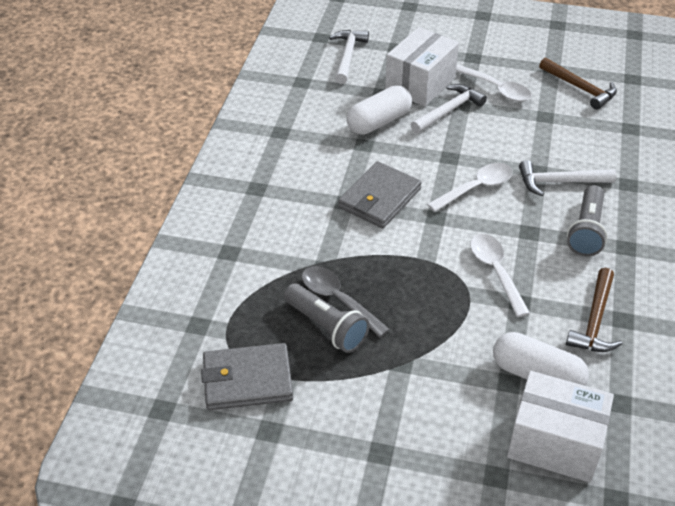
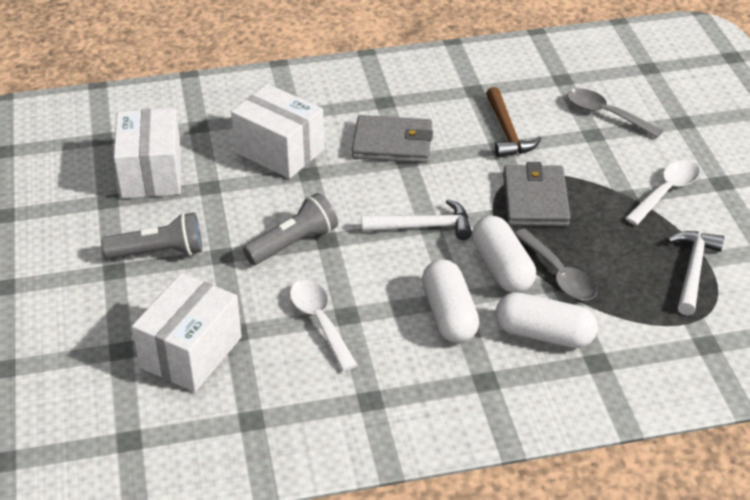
brown hammer: [539,57,617,110] [566,268,622,352] = 2 -> [486,87,542,158] = 1
grey spoon: [302,266,390,338] = 1 -> [514,228,597,301] [567,89,663,138] = 2
white box: [385,27,459,107] [507,371,614,483] = 2 -> [114,108,181,198] [132,273,242,392] [231,84,325,179] = 3
white capsule: [346,85,412,135] [493,332,589,386] = 2 -> [422,259,479,343] [472,216,536,293] [495,292,598,348] = 3
white hammer: [329,30,369,84] [411,84,487,133] [519,160,616,196] = 3 -> [362,199,472,240] [668,231,724,315] = 2
white spoon: [427,163,513,212] [456,64,532,102] [470,234,530,317] = 3 -> [290,280,358,371] [625,160,700,225] = 2

